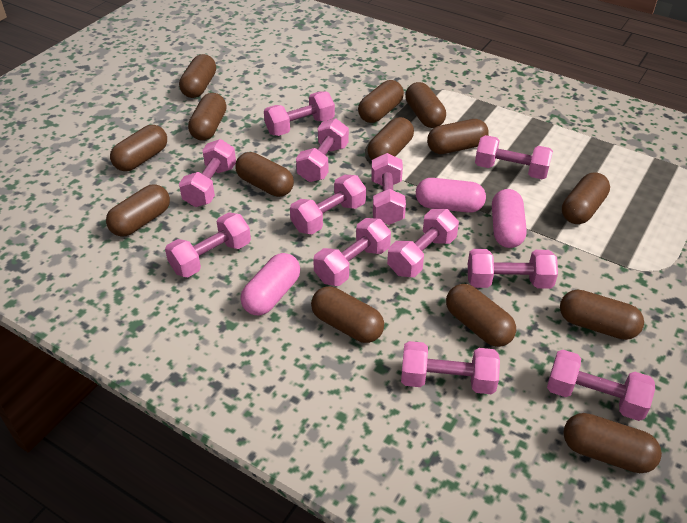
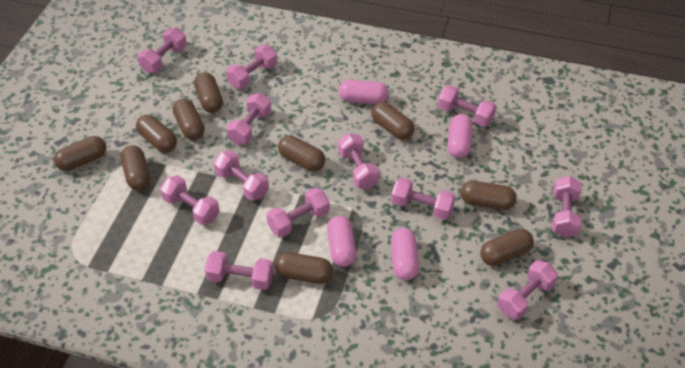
brown capsule: [106,184,170,237] [110,125,167,171] [179,54,216,98] [188,93,227,141] [235,152,294,197] [311,286,384,343] [358,80,404,123] [367,117,414,160] [405,82,446,128] [427,119,489,154] [446,284,516,347] [560,290,644,340] [562,173,610,224] [563,413,662,473] = 14 -> [54,136,106,171] [121,145,150,190] [136,115,177,153] [173,99,205,140] [194,72,223,113] [275,252,333,284] [278,136,325,171] [371,102,415,140] [461,181,516,210] [480,229,534,266] = 10
pink capsule: [240,253,300,316] [416,178,486,213] [492,189,527,248] = 3 -> [327,216,356,267] [339,80,389,104] [391,228,419,280] [448,114,473,158] = 4

